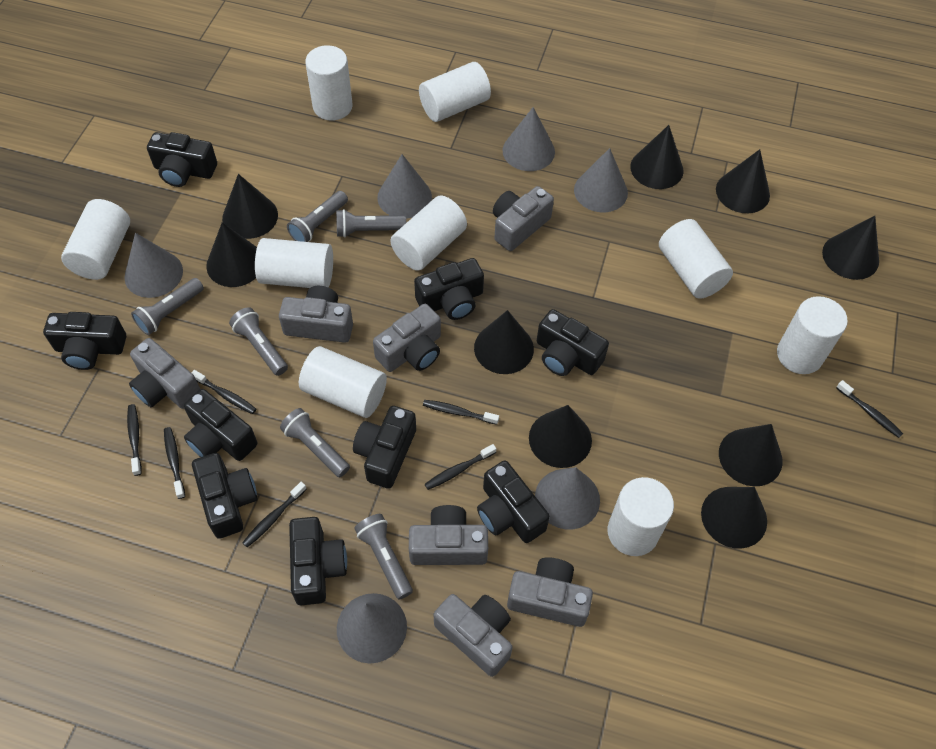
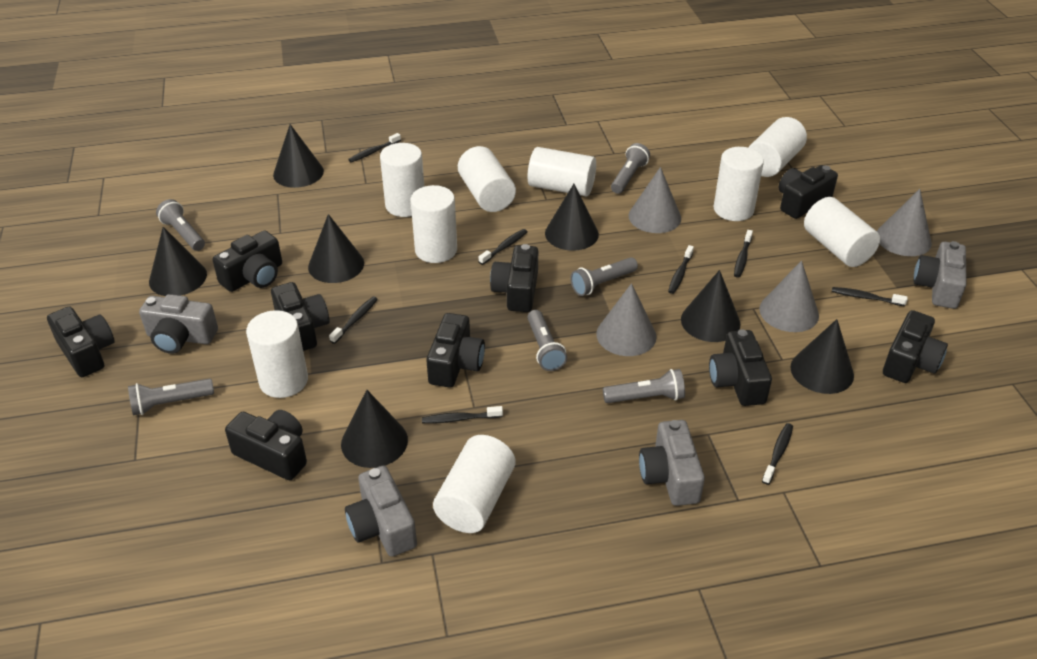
black cone: [206,222,257,287] [222,174,278,239] [474,310,534,374] [529,405,592,468] [630,125,684,189] [701,487,767,549] [716,149,770,213] [719,424,783,486] [822,216,879,280] = 9 -> [149,227,207,296] [273,124,324,188] [308,214,364,283] [341,390,408,468] [545,184,599,251] [681,270,741,342] [790,319,854,394] = 7
black toothbrush: [127,404,142,476] [164,427,185,499] [191,370,256,414] [242,482,307,547] [423,400,499,425] [424,444,496,490] [836,380,903,438] = 7 -> [329,297,378,344] [348,133,401,162] [422,406,503,424] [479,229,528,265] [668,245,694,294] [734,230,753,278] [762,423,793,485] [832,287,908,306] = 8
grey camera: [129,338,200,409] [279,286,353,343] [373,304,441,372] [409,505,488,565] [434,594,512,677] [493,186,554,251] [507,557,593,627] = 7 -> [139,294,218,354] [345,466,417,557] [639,420,705,506] [913,241,967,309] = 4
grey cone: [124,233,183,298] [337,593,407,663] [377,154,432,219] [502,107,555,171] [535,467,600,529] [574,148,628,212] = 6 -> [596,283,657,356] [629,167,681,233] [759,260,819,332] [877,189,932,256] = 4

